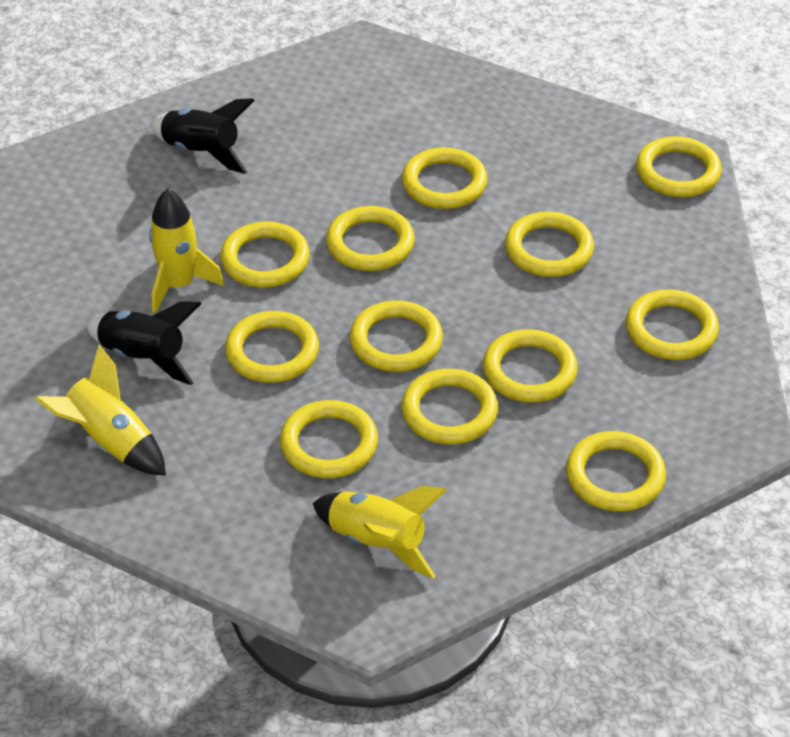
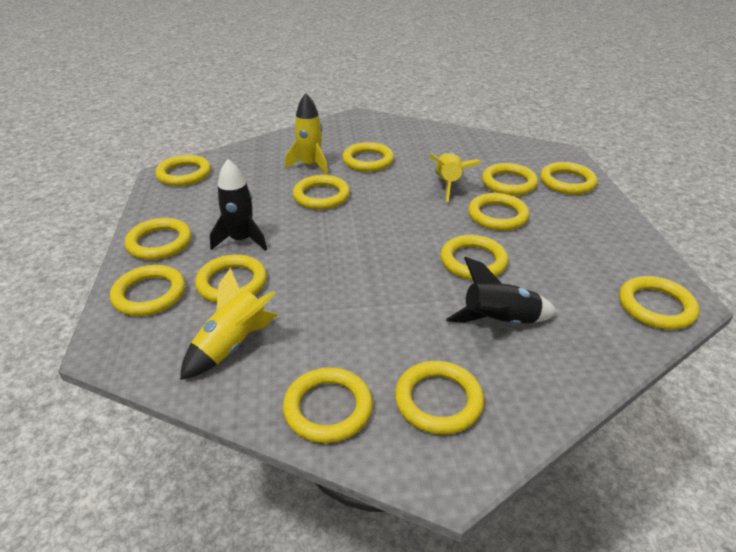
yellow ring: [220,222,310,288] [225,311,319,383] [280,400,378,478] [326,206,415,271] [350,301,443,372] [401,369,498,444] [402,147,488,209] [483,329,578,402] [505,211,594,277] [566,431,666,512] [626,290,719,360] [636,136,722,197] = 12 -> [110,265,185,316] [125,218,192,260] [155,155,211,186] [195,254,267,303] [283,367,373,443] [293,175,350,209] [342,142,394,172] [395,361,484,434] [440,235,508,280] [468,193,529,230] [482,163,538,196] [540,162,597,194] [619,276,699,329] = 13

